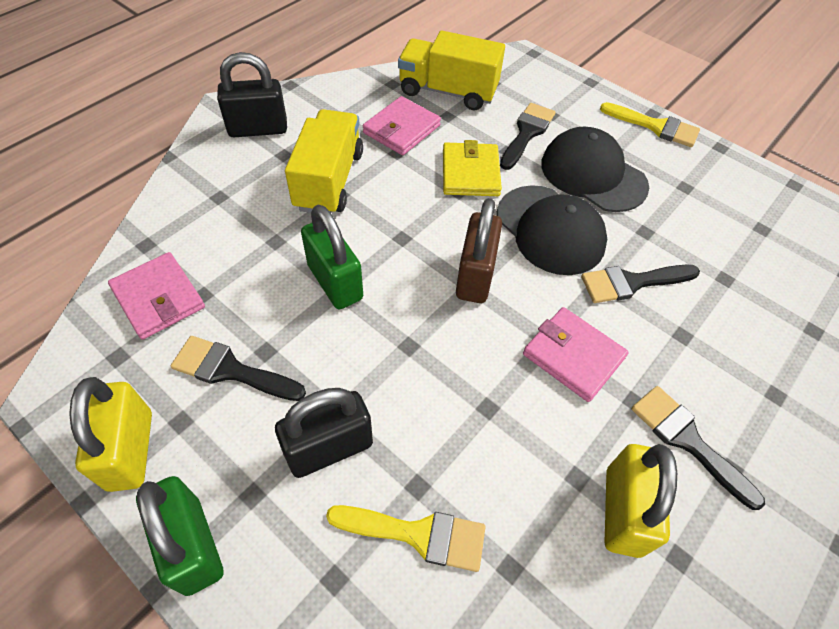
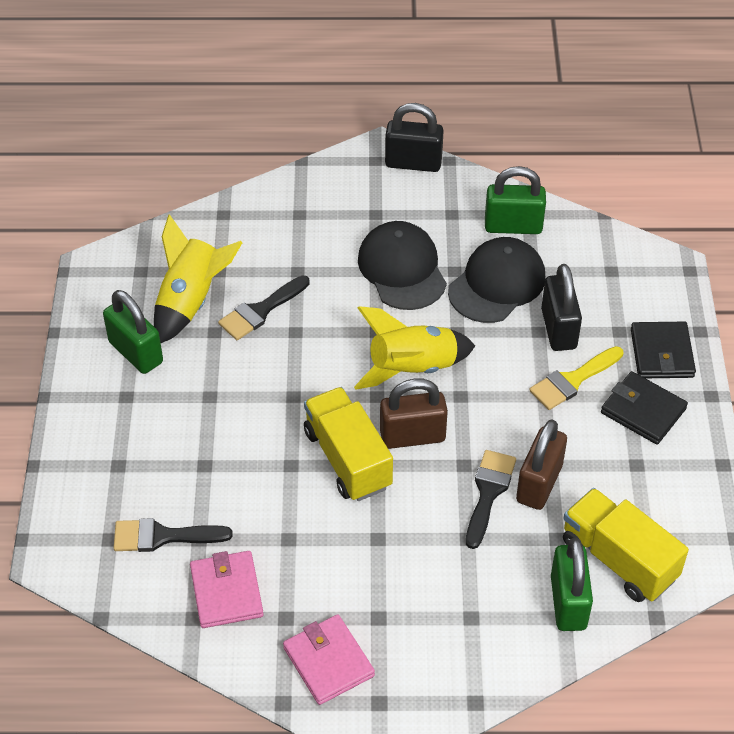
black brush: [171,336,306,401] [500,103,556,170] [581,265,700,303] [632,386,765,510] = 4 -> [114,518,233,552] [218,275,310,340] [466,450,516,549] = 3
black wallet: none = 0 -> [601,371,688,445] [631,322,696,378] = 2
brown padlock: [456,198,502,303] = 1 -> [380,379,448,449] [516,419,567,510] = 2
green padlock: [136,476,224,596] [301,205,363,309] = 2 -> [103,290,163,374] [485,166,546,234] [551,538,593,631] = 3
pink wallet: [108,252,205,340] [363,96,441,155] [523,307,629,402] = 3 -> [190,551,263,628] [283,614,375,705] = 2
yellow brush: [326,505,486,572] [600,102,700,147] = 2 -> [530,346,623,410] = 1
yellow padlock: [69,377,152,492] [605,444,677,558] = 2 -> none = 0
yellow rocket: none = 0 -> [154,214,243,343] [354,306,475,390] = 2
yellow wallet: [443,140,502,196] = 1 -> none = 0

